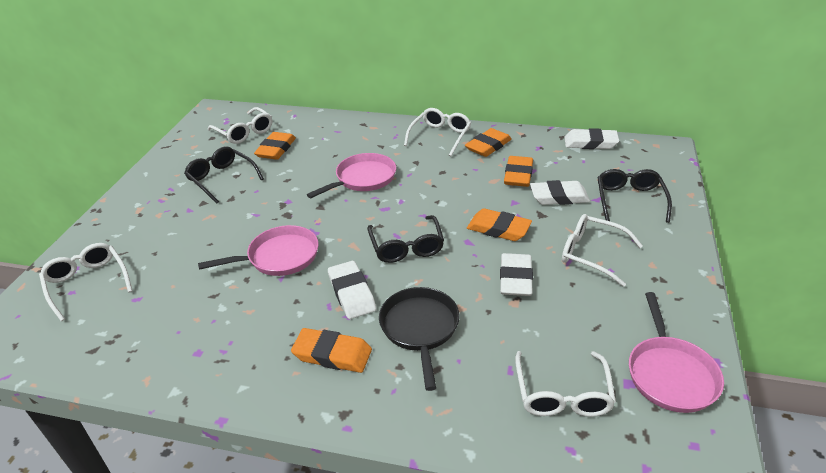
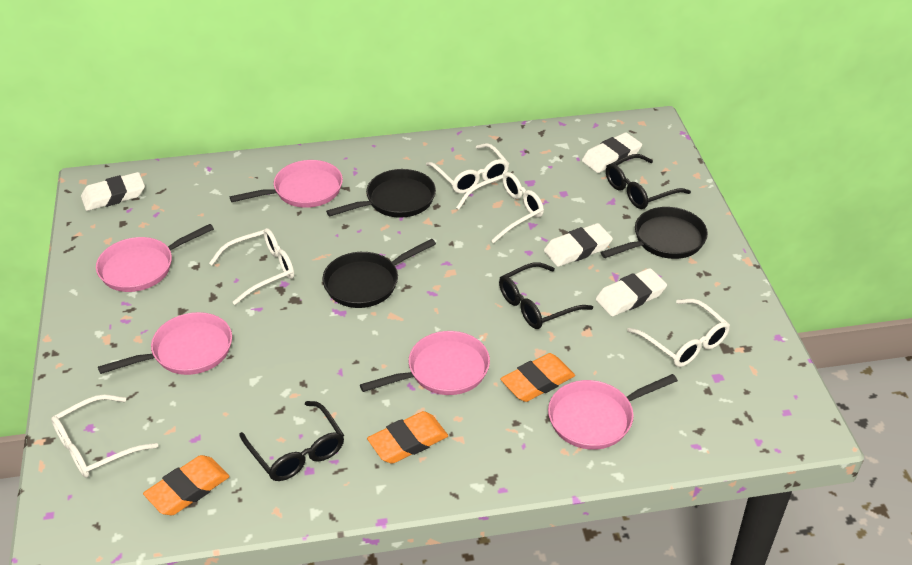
black pan: [379,287,460,391] = 1 -> [322,239,436,308] [326,169,436,218] [601,207,708,259] = 3
orange eraser: [254,132,296,160] [291,328,372,373] [465,128,512,157] [467,209,532,241] [504,156,533,187] = 5 -> [143,455,230,515] [367,411,448,464] [500,353,575,402] = 3
pink pan: [198,225,319,276] [307,153,396,198] [629,292,724,413] = 3 -> [96,224,214,292] [98,312,232,375] [230,160,343,208] [360,331,490,395] [548,374,678,450] = 5

